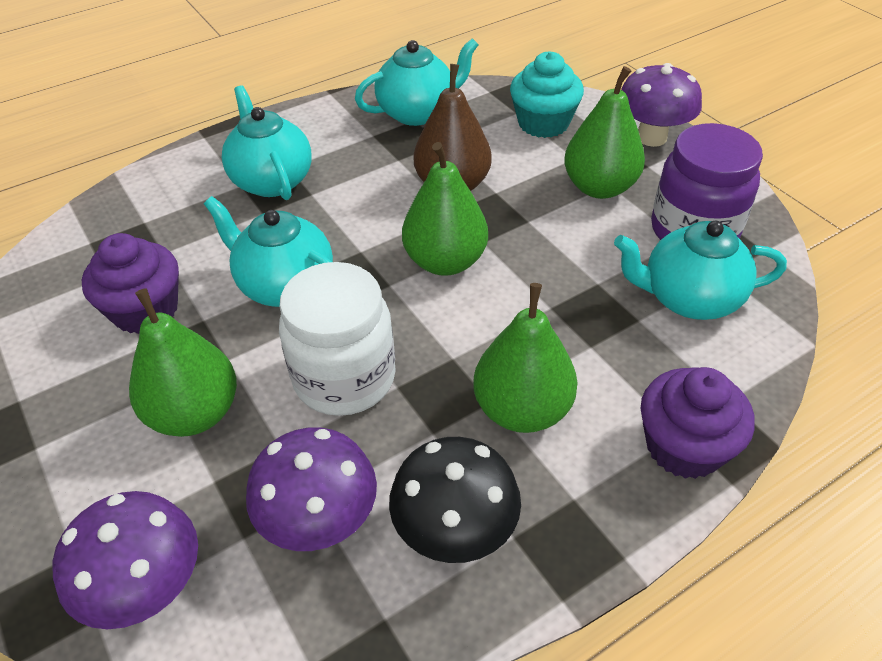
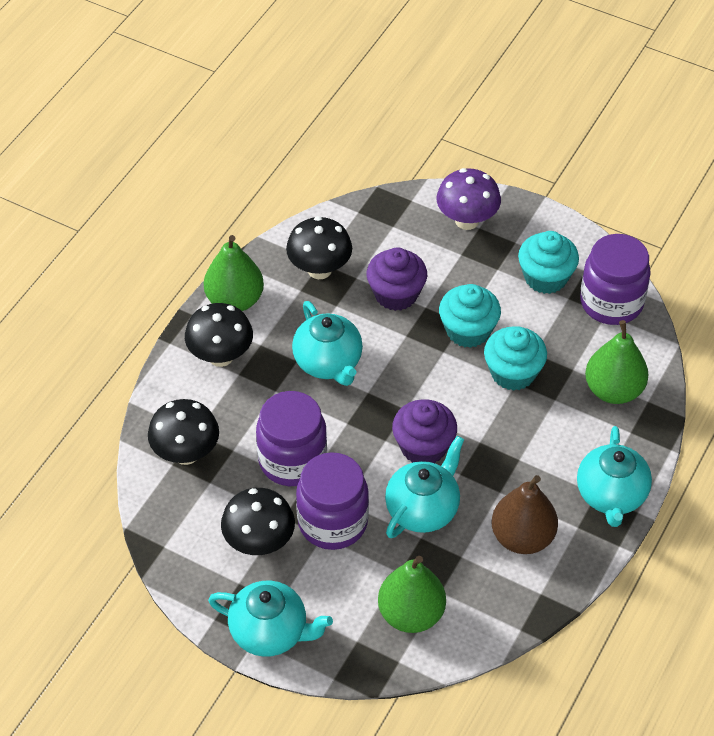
black mushroom: [389,437,521,563] = 1 -> [148,399,219,465] [185,303,253,367] [221,488,295,555] [286,216,352,279] = 4
green pear: [129,288,237,437] [402,142,488,276] [473,283,577,433] [564,66,645,199] = 4 -> [204,235,264,311] [378,556,446,633] [585,320,649,404] = 3
purple jar: [651,123,763,240] = 1 -> [256,391,327,486] [296,452,369,550] [580,234,651,325] = 3
purple mushroom: [53,491,198,629] [246,427,377,551] [621,63,702,147] = 3 -> [437,168,501,230] = 1
turquoise cupcake: [510,52,584,138] = 1 -> [439,284,501,348] [484,326,547,391] [518,231,579,294] = 3
white jar: [279,262,396,416] = 1 -> none = 0

